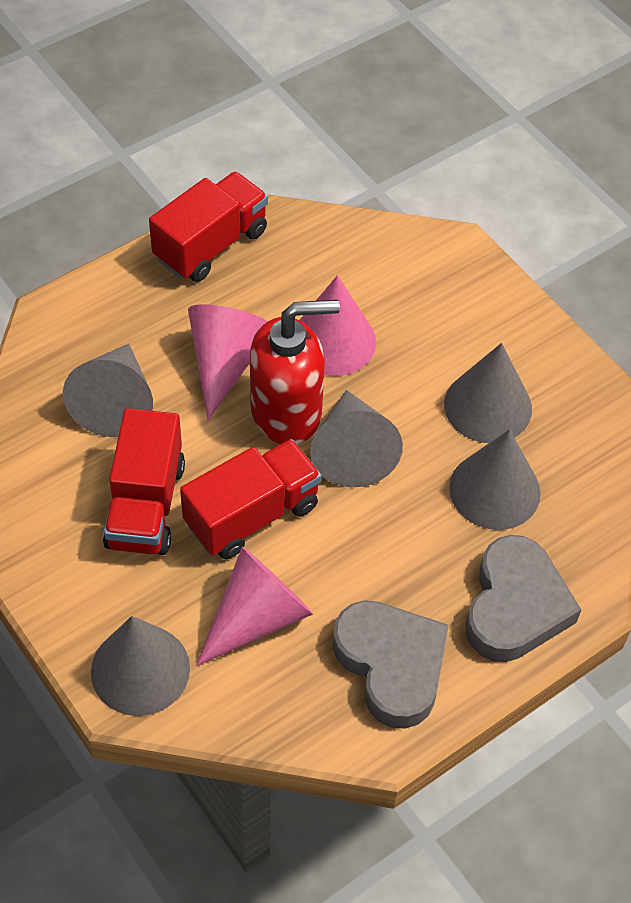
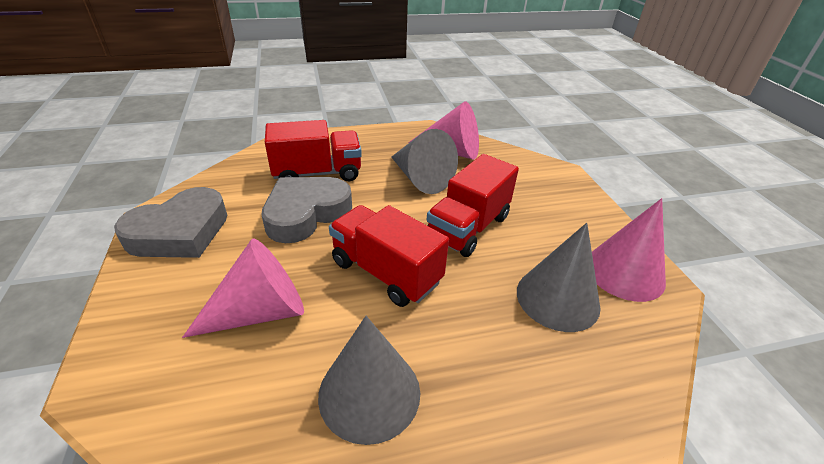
grey cone: [63,344,153,437] [91,616,190,716] [310,390,403,487] [444,343,532,443] [449,429,541,530] = 5 -> [318,316,420,445] [391,129,458,194] [517,223,601,332] = 3
red soap dispenser: [250,300,340,444] = 1 -> none = 0

